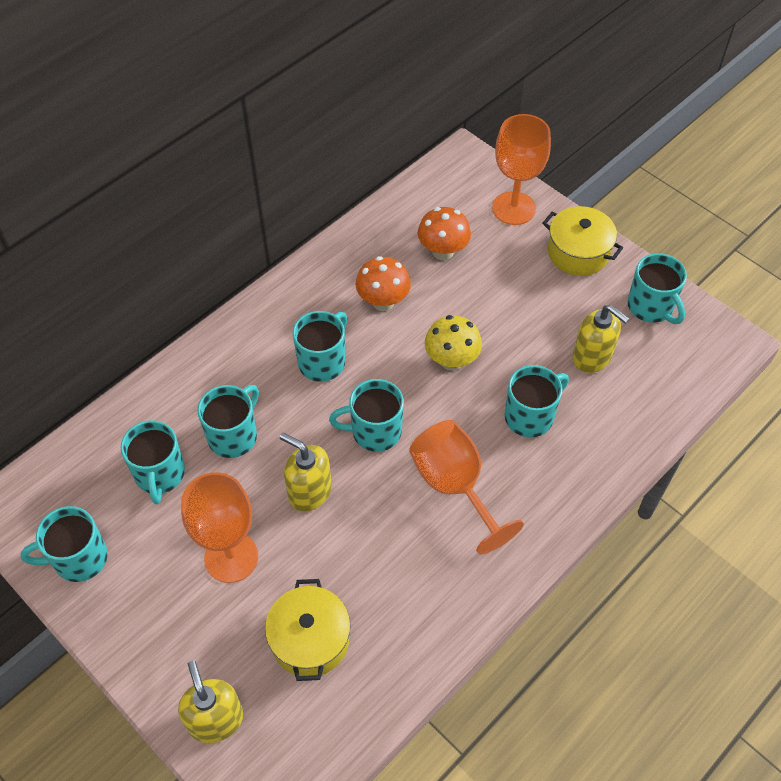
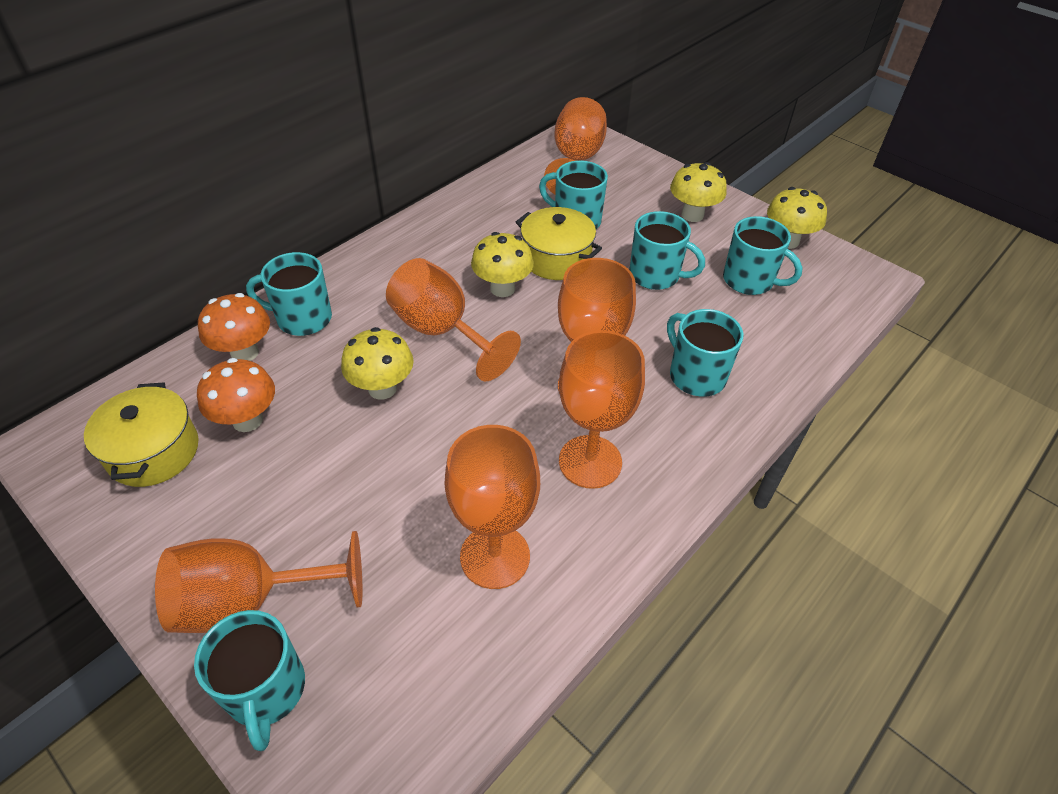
orange goblet: [181,472,258,583] [409,420,524,554] [492,114,551,225] = 3 -> [155,531,362,633] [386,258,521,381] [445,425,540,589] [544,97,607,195] [558,258,636,394] [559,330,645,489] = 6
turquoise mug: [20,506,108,582] [121,420,185,504] [197,385,259,458] [293,311,347,382] [329,379,404,452] [505,365,569,437] [627,253,687,324] = 7 -> [194,610,305,751] [246,252,332,336] [539,161,608,229] [629,211,705,290] [667,309,743,397] [723,216,803,295] = 6
yellow mushroom: [425,315,482,371] = 1 -> [341,327,414,400] [471,232,534,297] [670,162,727,222] [767,187,827,249] = 4
yellow soap dispenser: [178,660,243,743] [279,433,332,512] [573,305,630,373] = 3 -> none = 0

